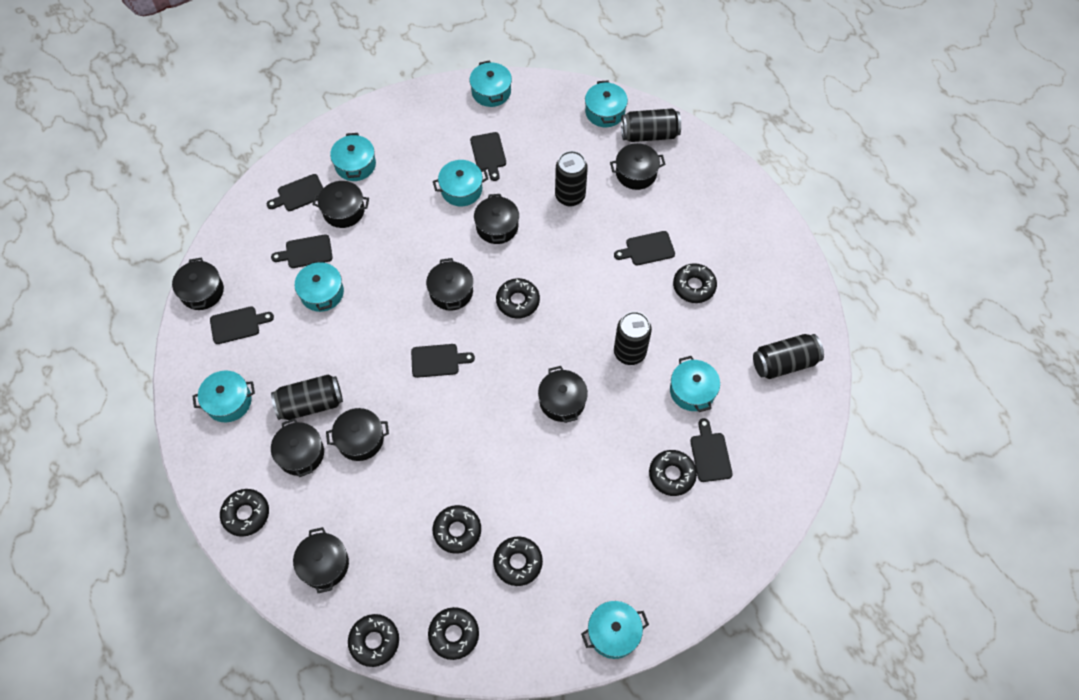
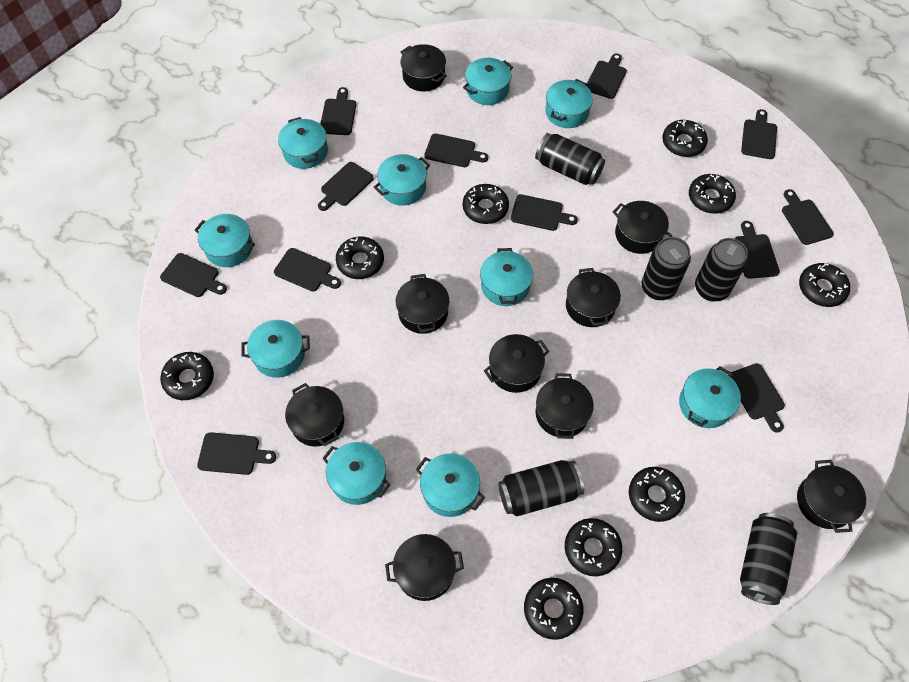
black cutting board: [210,306,274,344] [267,174,323,211] [271,234,333,268] [411,344,475,378] [470,132,506,181] [614,231,675,266] [690,418,733,482] = 7 -> [160,253,227,297] [197,432,276,475] [274,248,341,291] [318,162,374,211] [321,87,356,135] [424,133,488,167] [511,194,578,231] [587,53,627,99] [728,363,785,433] [735,221,780,279] [741,109,777,159] [782,189,834,245] = 12
black donut: [220,489,269,537] [348,614,399,667] [428,607,479,660] [433,505,481,554] [493,536,543,586] [496,278,540,318] [649,450,697,496] [673,263,717,303] = 8 -> [160,352,214,400] [336,237,384,279] [463,184,509,224] [524,578,583,640] [565,518,622,576] [629,467,685,522] [662,120,708,157] [689,174,736,214] [799,263,850,307] = 9
turquoise pot: [192,371,255,422] [295,259,344,312] [330,133,376,181] [433,160,488,206] [469,60,512,107] [581,601,649,659] [585,80,628,127] [670,356,720,412] = 8 -> [195,214,255,267] [241,320,310,378] [278,117,328,169] [322,442,390,505] [374,154,430,206] [416,453,485,517] [463,58,513,105] [480,248,533,306] [545,79,593,128] [679,366,741,428] = 10

